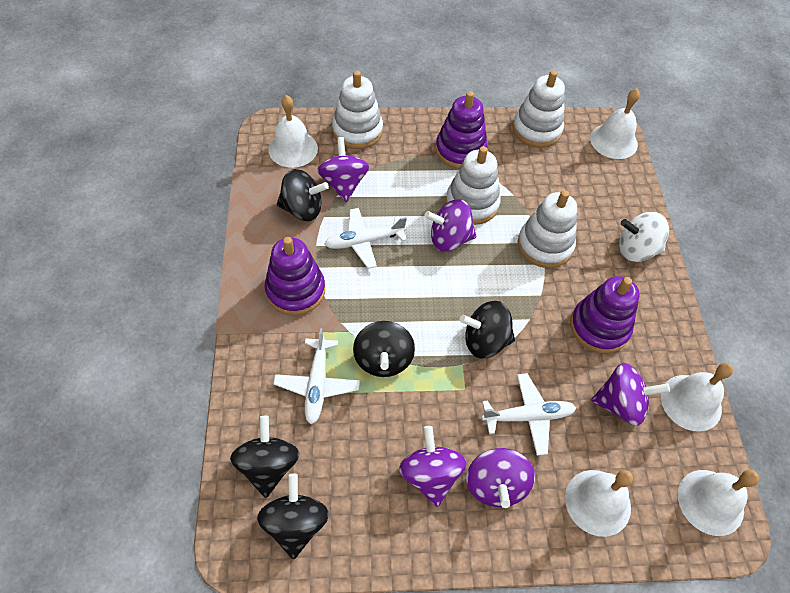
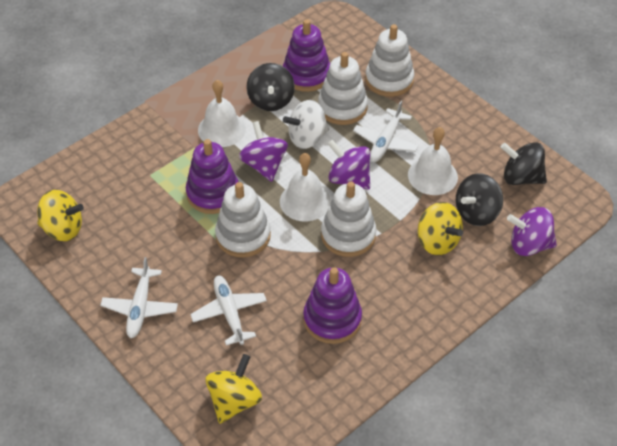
black spinning top: [230,416,299,498] [257,473,329,559] [277,169,329,221] [353,321,415,377] [460,301,515,358] = 5 -> [247,63,295,111] [456,173,503,226] [501,142,547,185] = 3
purple spinning top: [317,137,369,202] [399,426,467,507] [424,199,476,252] [466,448,535,508] [591,363,670,426] = 5 -> [239,121,288,182] [328,139,370,190] [507,207,557,256] = 3
white bell: [268,95,318,168] [565,470,633,537] [590,88,640,159] [661,363,733,432] [678,470,759,536] = 5 -> [198,80,246,147] [280,153,331,221] [408,127,458,195] = 3
yellow spinning top: none = 0 -> [37,190,84,241] [205,354,262,424] [418,202,463,255] = 3

